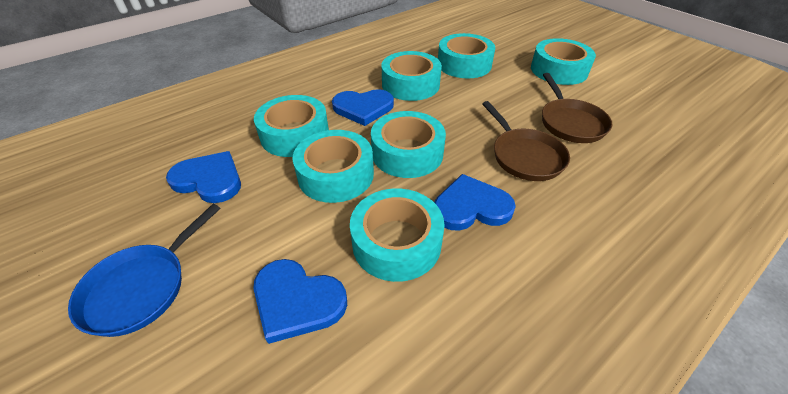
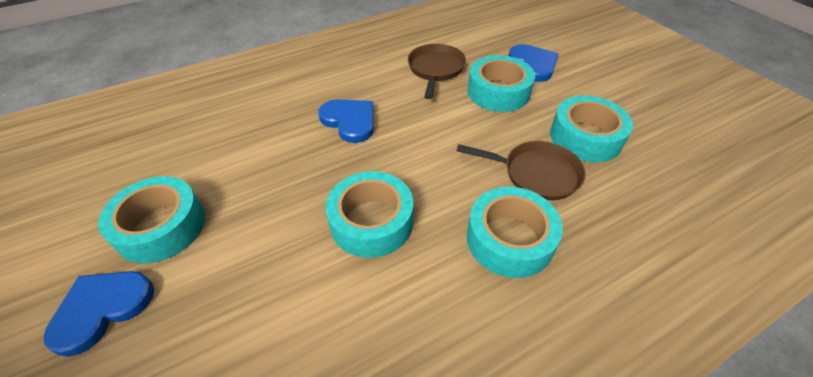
blue heart: [166,151,241,203] [253,259,347,344] [332,89,394,126] [434,174,516,231] = 4 -> [43,271,154,357] [318,99,374,143] [509,44,559,82] = 3
blue pan: [68,204,220,337] = 1 -> none = 0
turquoise tape: [254,95,329,157] [293,130,374,203] [350,188,445,282] [371,111,446,178] [381,51,442,101] [438,33,495,78] [531,38,596,85] = 7 -> [98,176,205,264] [326,171,413,258] [467,187,563,278] [468,55,535,112] [550,96,633,162] = 5

